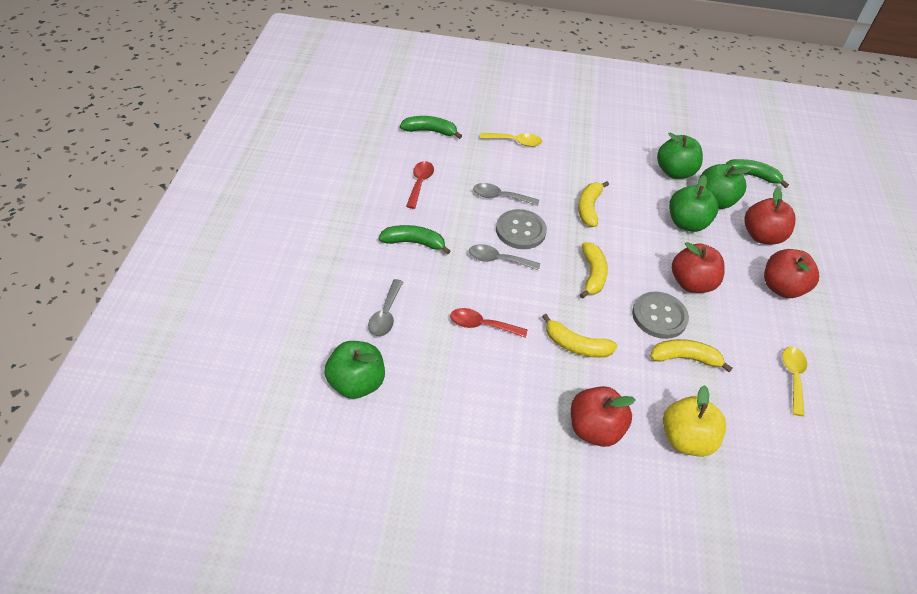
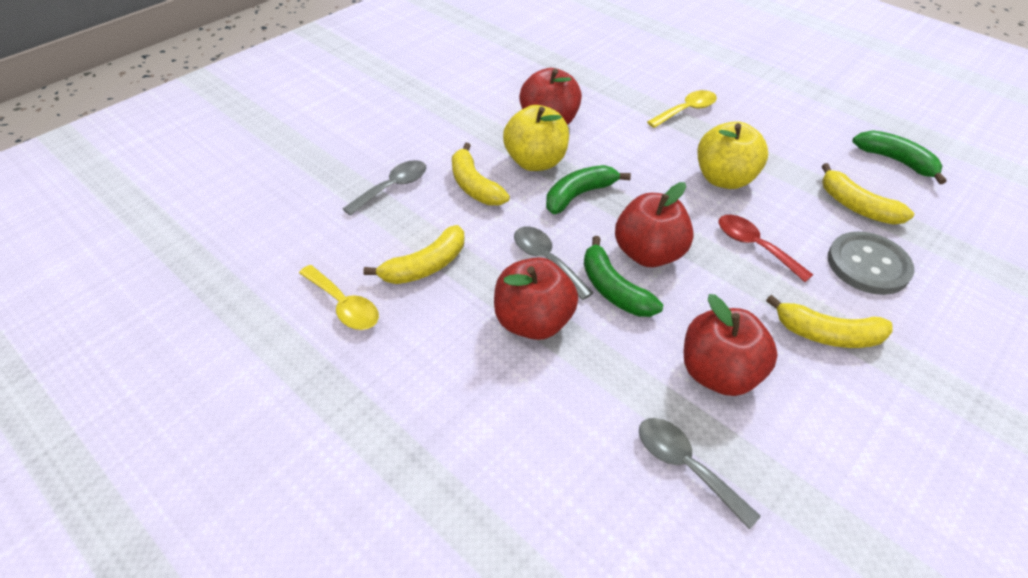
green apple: [325,341,385,399] [657,133,703,179] [669,175,718,232] [699,164,752,209] = 4 -> none = 0
grey button: [496,209,547,249] [632,292,689,339] = 2 -> [828,232,915,295] = 1
red spoon: [406,161,434,209] [450,308,527,338] = 2 -> [719,215,813,282] = 1
yellow apple: [663,385,726,457] = 1 -> [503,105,569,171] [698,121,768,189] = 2

